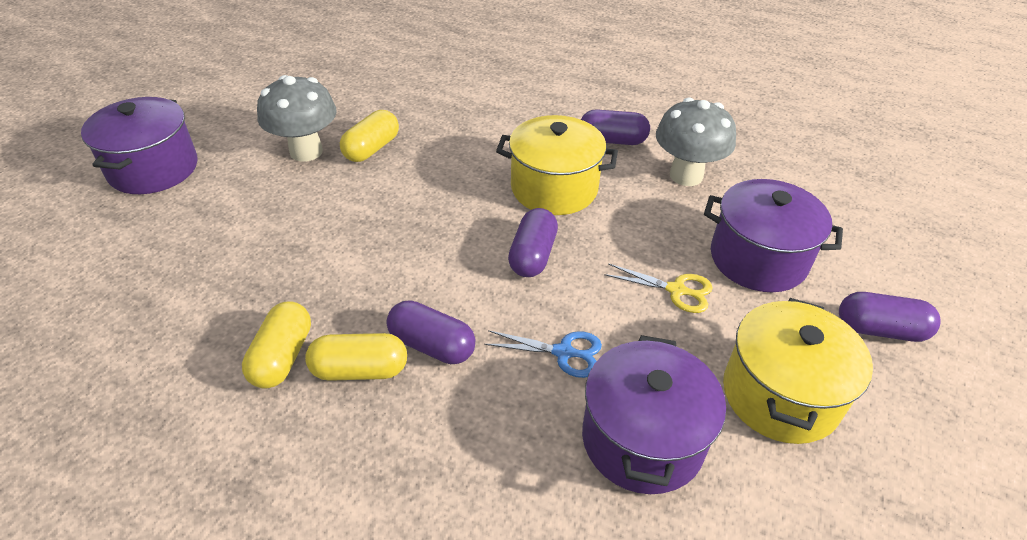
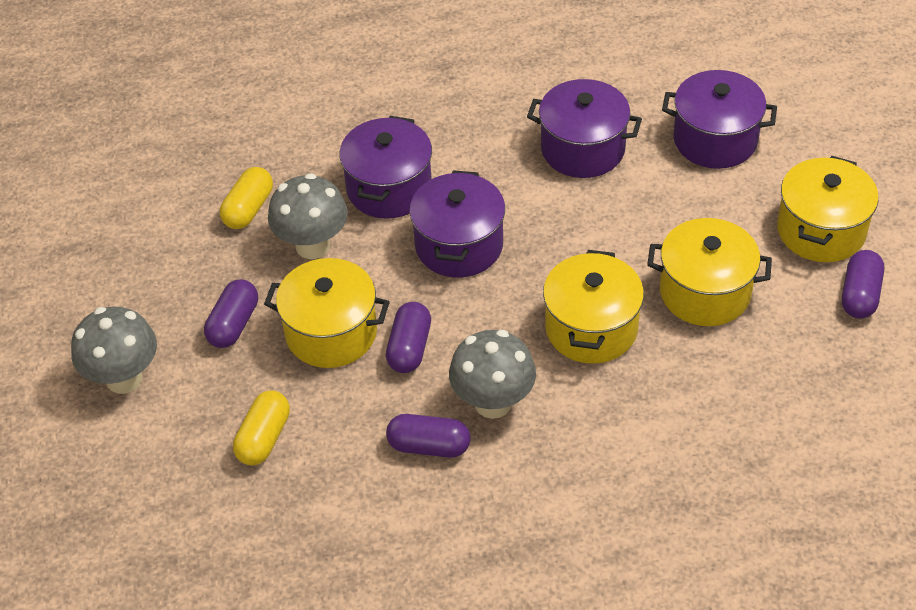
blue scissors: [484,330,602,378] = 1 -> none = 0
grey mushroom: [257,75,337,162] [656,98,736,186] = 2 -> [71,307,157,394] [268,173,348,259] [449,330,536,419] = 3
purple pot: [81,97,198,194] [582,335,726,494] [704,179,843,292] = 3 -> [340,116,432,219] [409,170,505,277] [527,79,642,178] [662,70,777,169] = 4
yellow capsule: [242,301,311,389] [305,333,407,381] [340,110,399,162] = 3 -> [220,167,273,229] [233,390,290,465] = 2
yellow pot: [496,115,618,215] [723,298,873,444] = 2 -> [264,258,390,368] [543,250,644,364] [647,218,772,326] [777,156,879,262] = 4
yellow scissors: [604,263,713,313] = 1 -> none = 0

